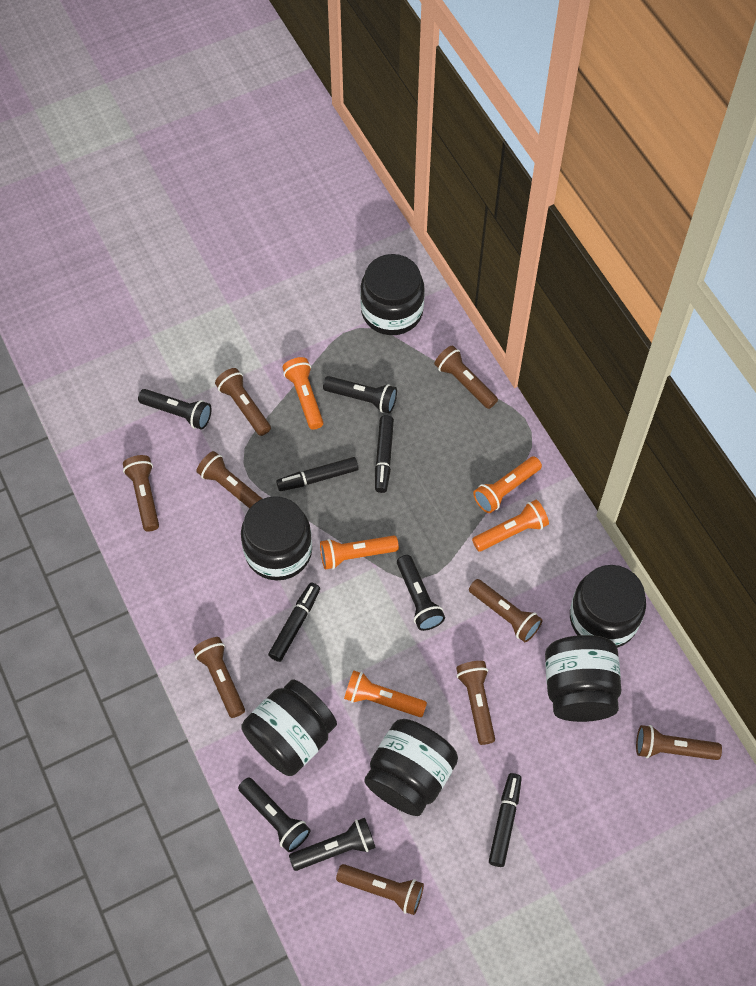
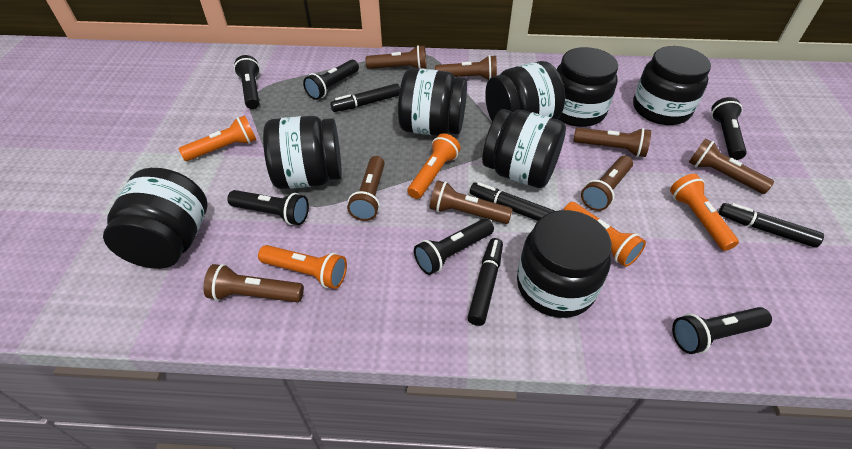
black flashlight: [138,389,212,430] [238,777,311,852] [289,818,376,871] [323,376,397,413] [397,555,445,631] = 5 -> [227,190,309,225] [234,55,260,109] [303,60,359,100] [414,218,494,275] [672,307,772,354] [711,97,747,160] = 6
black jar: [241,496,312,581] [242,679,337,776] [360,254,425,335] [364,719,458,816] [545,635,621,722] [570,565,646,648] = 6 -> [103,168,208,269] [263,116,342,189] [398,68,467,136] [482,109,566,188] [485,61,565,121] [517,210,612,318] [557,47,618,127] [633,46,711,125] = 8
brown flashlight: [123,455,159,531] [193,637,245,718] [196,451,262,509] [215,368,271,436] [336,864,424,915] [434,345,498,409] [456,661,495,745] [469,579,543,642] [636,725,722,760] = 9 -> [203,264,304,302] [347,156,385,221] [366,45,427,69] [429,180,513,224] [435,55,497,80] [573,128,651,157] [581,156,633,211] [689,138,774,194] = 8

